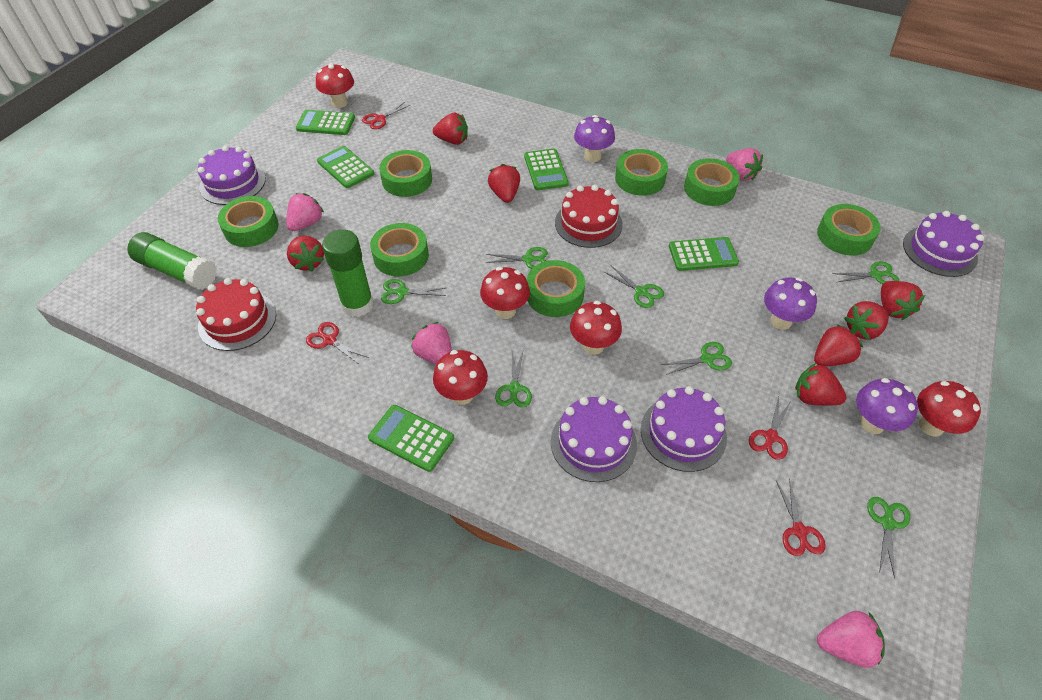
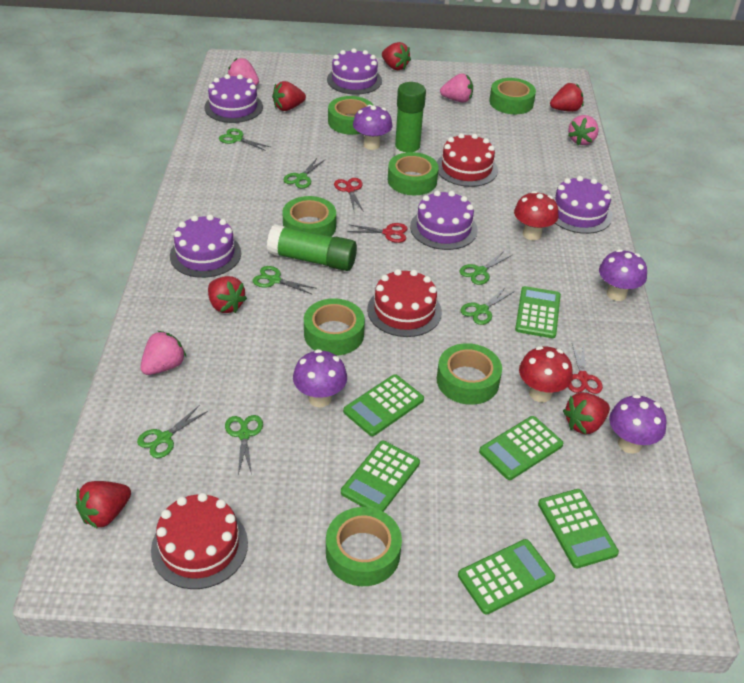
green calculator: [296,110,355,135] [317,146,374,188] [368,405,454,472] [524,149,569,190] [669,237,739,271] = 5 -> [341,441,420,512] [343,374,424,436] [458,539,555,615] [479,416,563,480] [515,286,561,338] [538,489,619,569] = 6
purple cake: [198,146,266,205] [551,396,637,482] [641,386,727,472] [903,211,984,277] = 4 -> [170,214,241,278] [204,74,263,123] [327,48,382,94] [410,190,478,250] [553,176,613,234] = 5
purple mushroom: [574,115,615,162] [764,277,817,330] [856,378,918,434] = 3 -> [293,349,347,407] [353,104,392,150] [599,249,647,301] [609,394,667,453] = 4
red cake: [196,278,276,351] [555,185,623,248] = 2 -> [151,493,248,589] [367,269,442,337] [437,133,498,187] = 3
red mushroom: [316,63,354,108] [433,350,488,405] [480,267,530,319] [570,301,622,355] [917,381,981,436] = 5 -> [514,191,558,240] [519,346,573,402] = 2
red scissors: [306,322,369,365] [362,102,410,129] [749,397,792,460] [776,478,826,556] = 4 -> [334,178,364,212] [347,223,408,243] [568,344,603,394] = 3
red strawberry: [287,236,325,271] [433,113,468,145] [488,164,520,203] [795,363,847,406] [814,324,863,366] [844,301,889,340] [881,281,925,320] = 7 -> [76,481,131,529] [208,276,247,313] [272,81,306,111] [382,42,411,70] [550,83,584,112] [563,392,610,434] = 6

